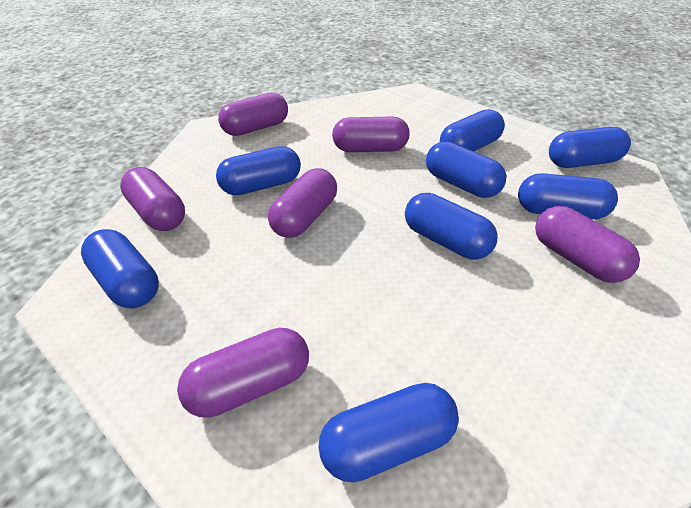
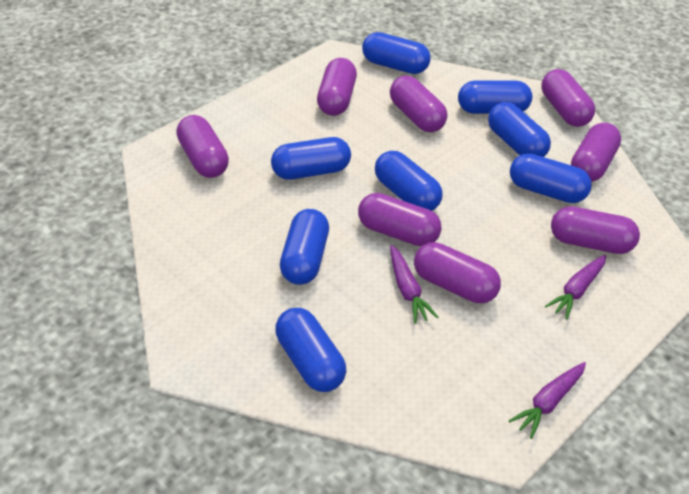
purple capsule: [120,167,185,231] [177,328,309,418] [218,92,288,136] [268,168,337,238] [332,116,410,152] [535,206,640,283] = 6 -> [176,115,229,178] [317,58,357,116] [358,193,442,247] [390,76,447,132] [414,242,501,303] [541,69,595,127] [551,206,640,254] [571,123,621,182] = 8
purple carrot: none = 0 -> [390,245,438,324] [509,362,586,439] [545,255,606,320] = 3

